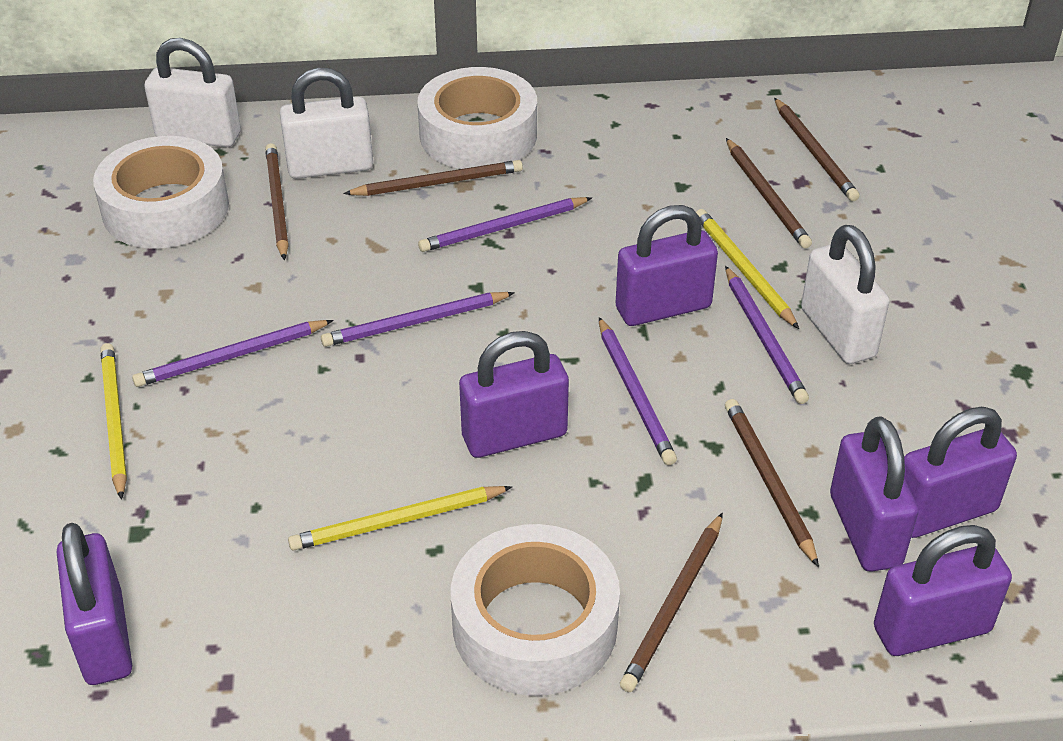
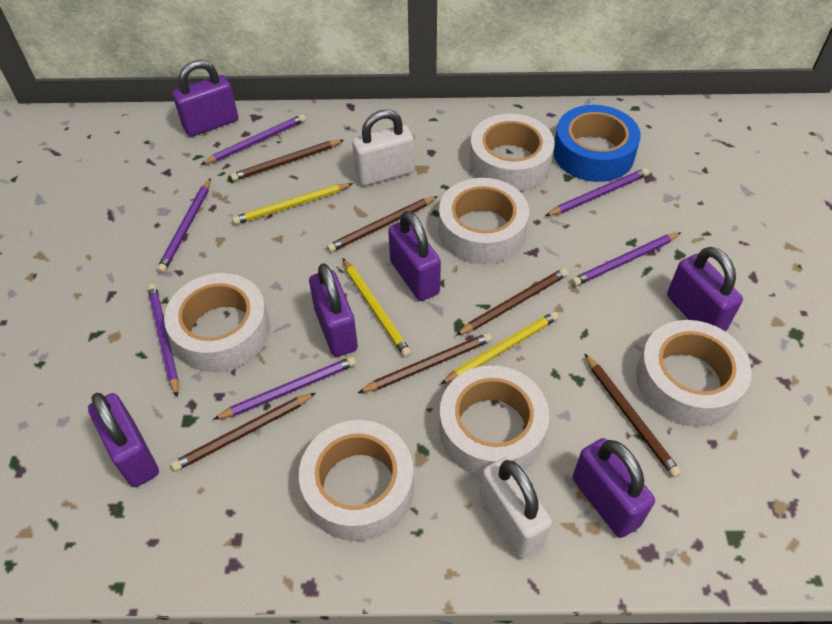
blue tape: none = 0 -> [553,105,641,182] = 1
purple pencil: [132,320,334,387] [321,292,515,347] [418,197,592,252] [599,317,677,465] [725,266,809,404] = 5 -> [148,284,179,397] [157,178,211,273] [200,114,306,165] [213,356,356,420] [545,168,649,216] [571,232,681,286] = 6
white padlock: [144,38,241,147] [280,68,373,179] [801,225,889,364] = 3 -> [352,110,414,186] [480,457,552,559] = 2
white tape: [93,136,229,249] [417,67,537,169] [451,524,620,696] = 3 -> [164,273,270,372] [299,420,414,541] [439,178,529,264] [439,365,549,477] [469,114,555,191] [636,320,752,427] = 6

